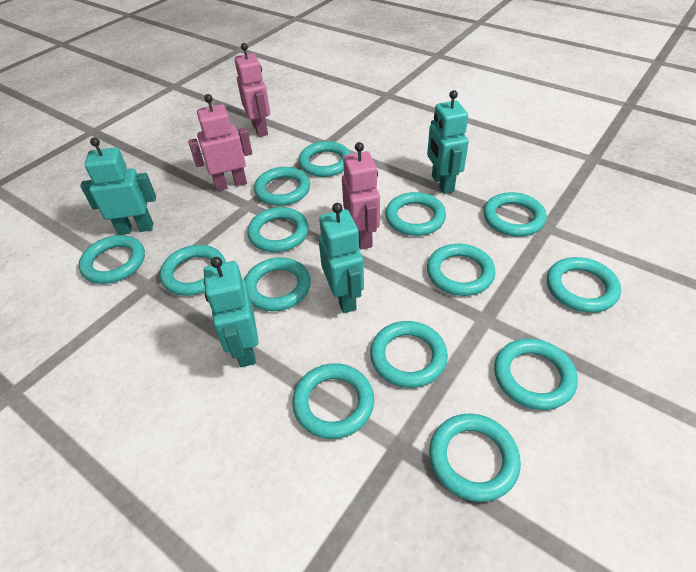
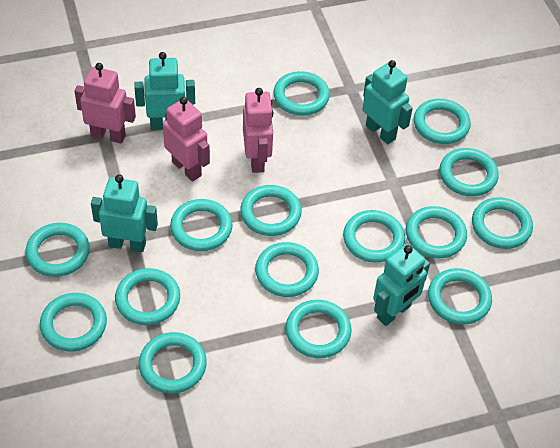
turquoise ring: [79,235,145,284] [160,245,226,296] [244,258,311,311] [247,207,309,252] [254,167,310,206] [292,363,374,439] [298,141,351,177] [370,321,448,388] [385,192,446,236] [427,244,496,296] [429,413,521,502] [483,192,547,237] [494,338,578,410] [547,257,621,313] = 14 -> [25,223,90,277] [40,293,107,352] [115,268,180,325] [139,332,207,393] [170,199,232,251] [240,185,302,236] [255,242,319,297] [273,71,330,115] [286,300,351,358] [343,210,405,263] [406,206,467,258] [414,99,471,144] [428,268,492,325] [440,148,499,196] [472,197,533,249] = 15

